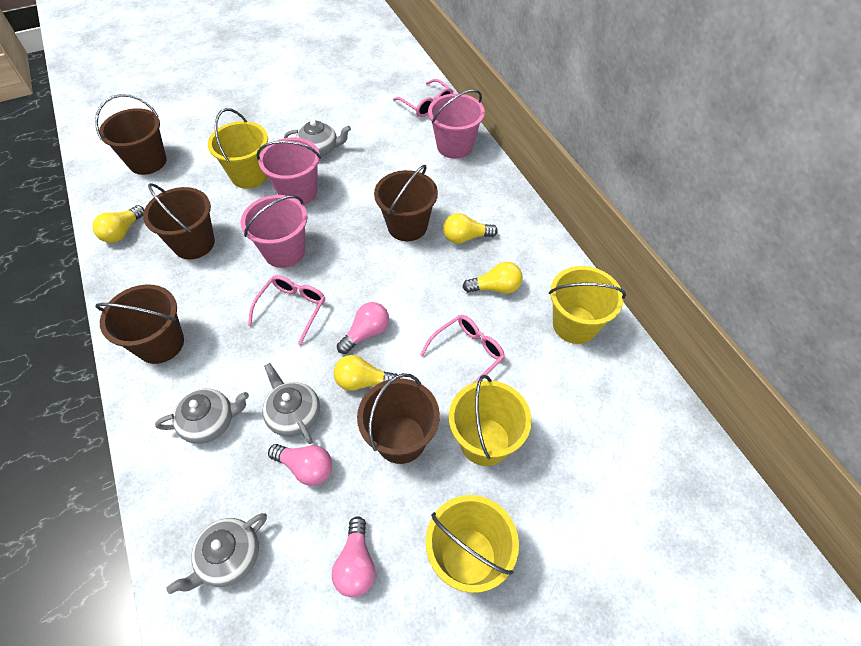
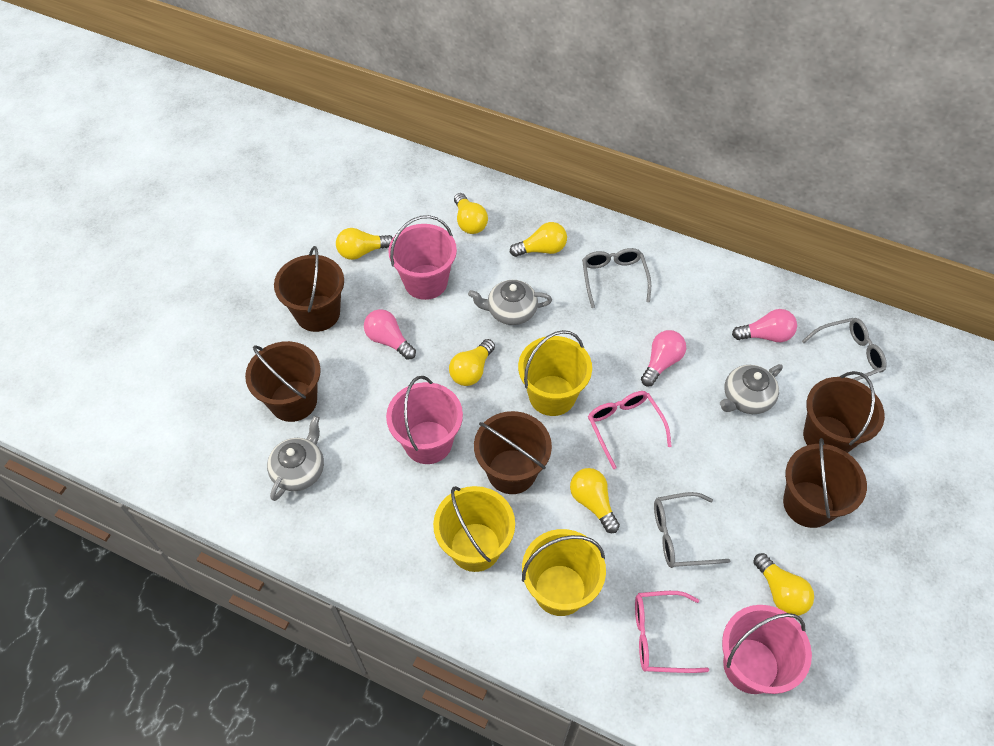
grey glasses: none = 0 -> [582,248,651,308] [654,492,730,568] [802,318,887,381] = 3
grey teapot: [155,389,249,444] [166,513,267,594] [262,363,320,444] [284,120,351,156] = 4 -> [267,416,324,501] [468,280,552,325] [720,364,783,414] = 3
pink glasses: [248,275,325,345] [393,79,453,117] [420,315,505,383] = 3 -> [588,391,672,469] [635,591,709,673] = 2
yellow bucket: [208,108,268,189] [426,495,519,593] [449,375,532,466] [549,266,626,344] = 4 -> [433,486,515,572] [518,330,592,416] [522,529,606,616] = 3
yellow light bulb: [92,205,145,243] [334,355,398,391] [443,213,498,244] [463,262,523,294] = 4 -> [336,228,393,260] [449,339,495,386] [454,193,488,234] [510,222,567,257] [570,468,620,533] [753,553,814,616] = 6

